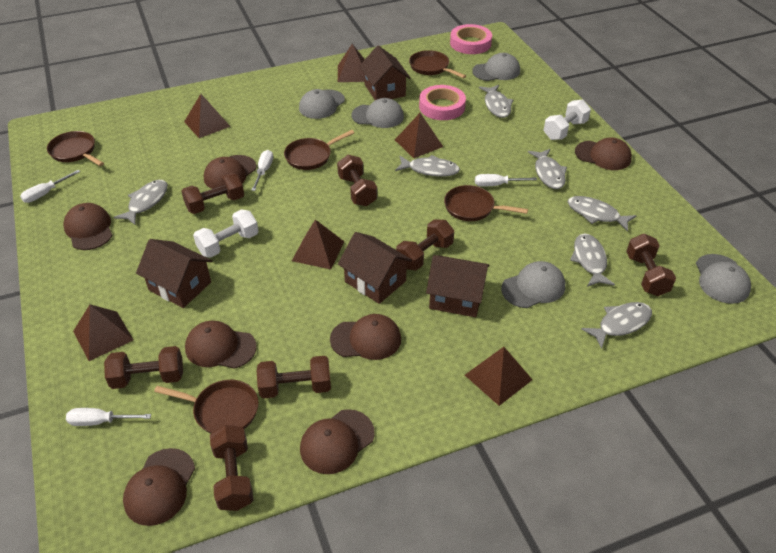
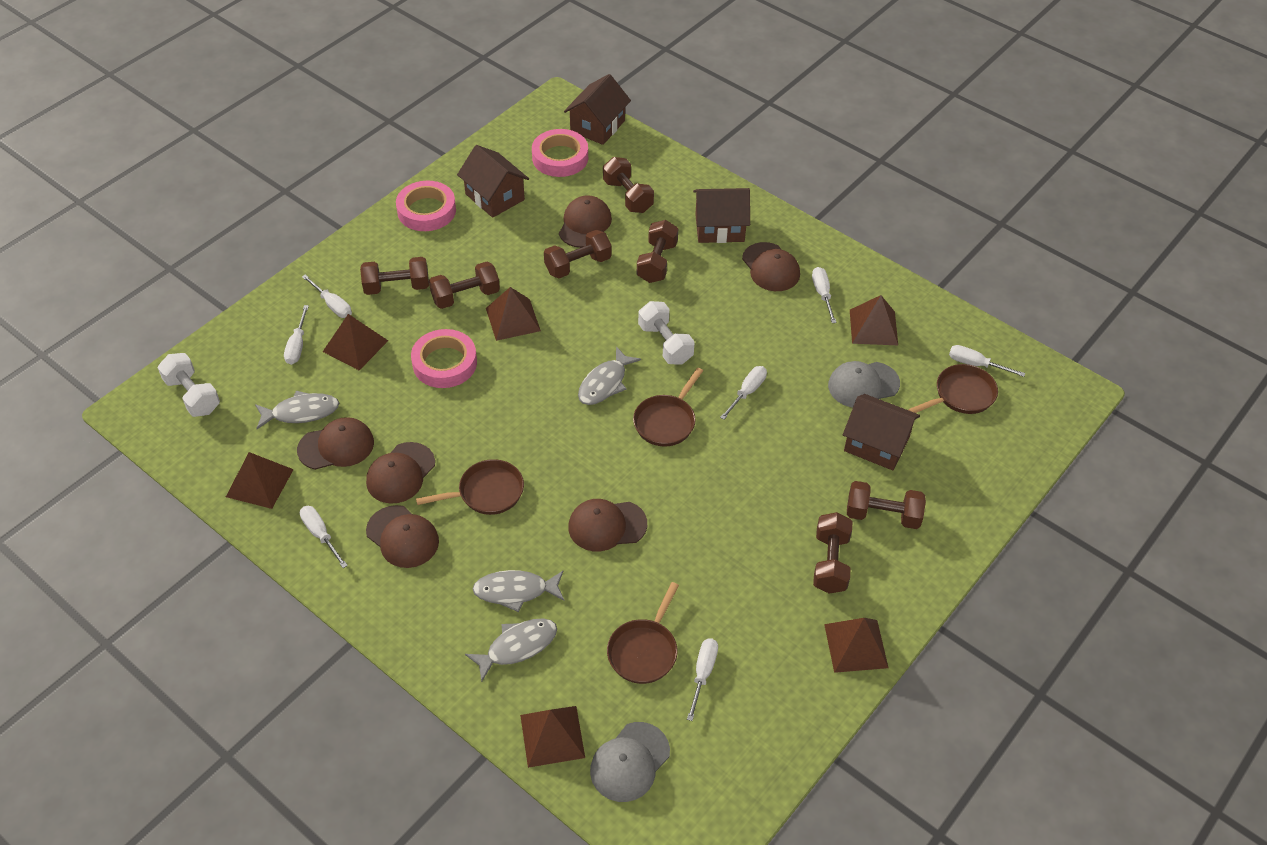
brown cap: [63,203,113,250] [123,448,195,526] [185,321,257,369] [204,155,256,189] [300,409,375,474] [330,314,401,360] [575,138,632,170] = 7 -> [297,417,374,470] [366,442,435,504] [366,505,439,568] [559,195,612,248] [568,499,647,551] [742,242,800,291] = 6
brown pan: [47,131,104,166] [154,380,259,434] [284,130,354,170] [409,50,466,78] [444,185,528,221] = 5 -> [416,459,524,515] [607,582,679,684] [633,368,703,446] [908,364,998,414] = 4
grey cap: [299,89,345,119] [352,98,404,128] [472,53,520,81] [501,261,565,308] [696,254,751,304] = 5 -> [590,722,670,802] [828,361,900,408] = 2
grey fish: [114,180,168,225] [395,155,460,177] [479,85,513,118] [528,149,567,189] [567,196,636,232] [570,234,615,287] [581,302,652,349] = 7 -> [255,391,339,429] [465,619,557,682] [473,570,564,612] [578,346,641,405] = 4
pink tape: [419,85,466,120] [450,24,492,54] = 2 -> [396,181,456,231] [411,329,477,388] [532,129,588,177] = 3
white screwdriver: [20,170,80,203] [66,408,151,426] [251,150,273,191] [475,174,537,187] = 4 -> [284,305,309,365] [300,506,348,568] [302,274,352,318] [687,638,718,721] [720,366,767,420] [812,267,837,323] [949,345,1025,377] = 7

